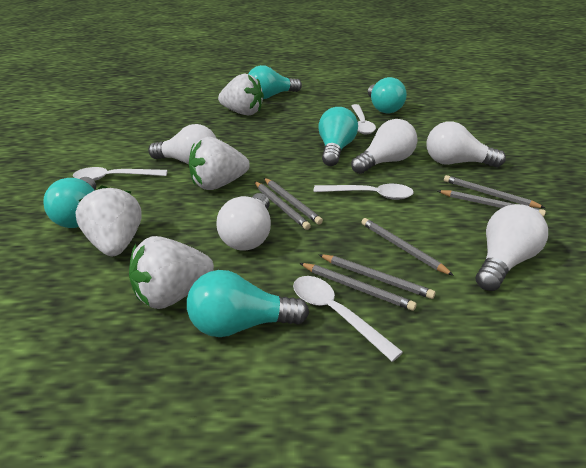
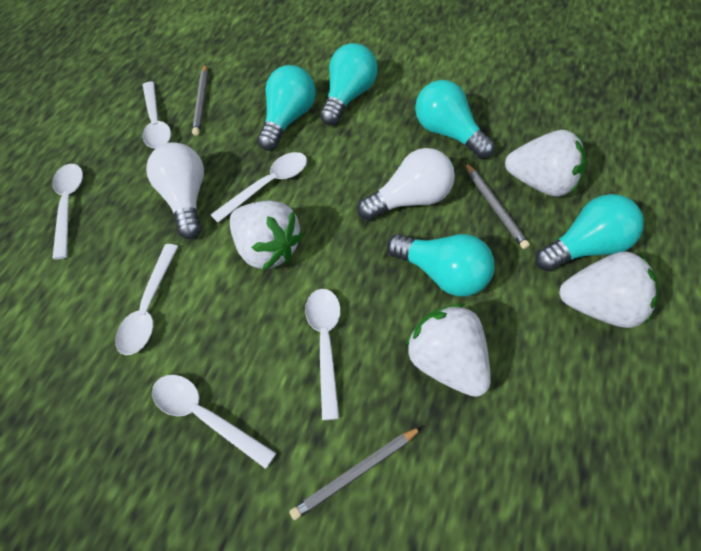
grey pencil: [254,181,311,230] [264,178,323,225] [300,263,417,311] [319,254,435,299] [361,218,454,276] [438,190,546,217] [444,175,545,208] = 7 -> [192,64,208,136] [289,427,422,520] [465,162,530,249] = 3
white light bulb: [148,124,216,165] [216,193,271,251] [351,119,418,174] [426,121,506,167] [476,204,548,291] = 5 -> [146,142,204,239] [357,148,455,220] = 2
white spoon: [73,167,168,181] [293,276,403,362] [313,184,414,200] [351,104,376,135] = 4 -> [52,164,83,259] [115,244,179,355] [143,82,171,149] [152,375,277,469] [211,152,307,223] [305,289,341,420] = 6

